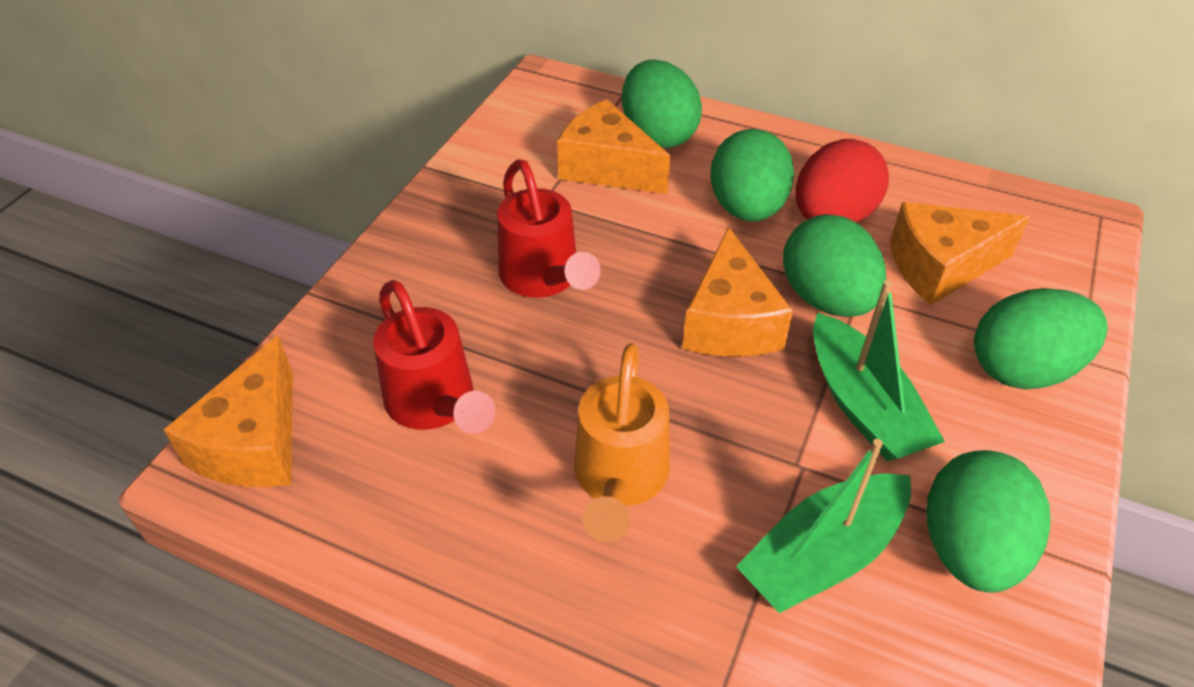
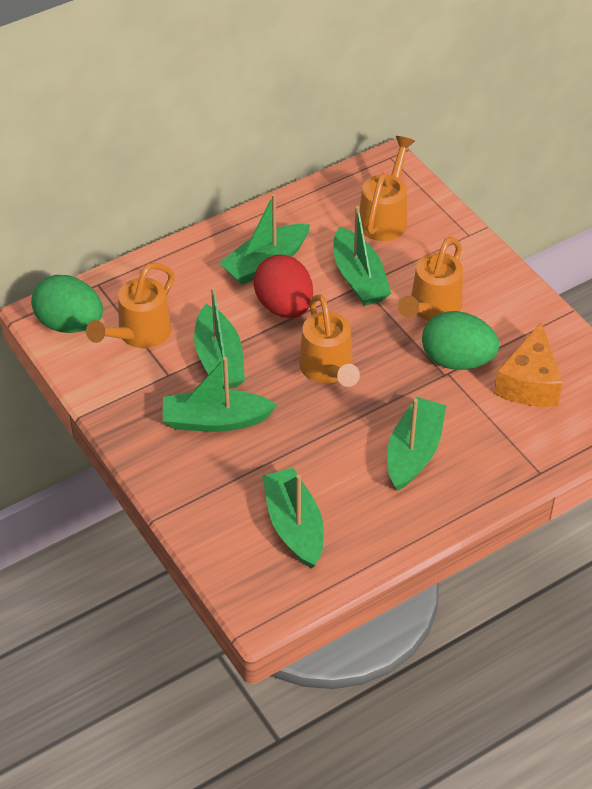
green boat: [736,439,911,613] [813,280,945,461] = 2 -> [163,357,277,432] [194,287,245,389] [219,194,310,285] [262,468,324,569] [334,206,391,306] [387,397,447,491] = 6
green egg: [622,59,702,148] [710,129,794,222] [783,214,886,317] [926,450,1051,592] [974,288,1108,389] = 5 -> [31,275,103,333] [422,311,499,370] = 2
orange cheese: [163,335,293,487] [557,99,670,194] [682,227,793,356] [890,202,1030,305] = 4 -> [494,322,563,407] = 1
orange watering can: [574,343,670,542] = 1 -> [86,263,174,348] [299,294,360,387] [359,136,415,241] [398,237,463,321] = 4
red watering can: [373,280,495,434] [497,159,601,298] = 2 -> none = 0

